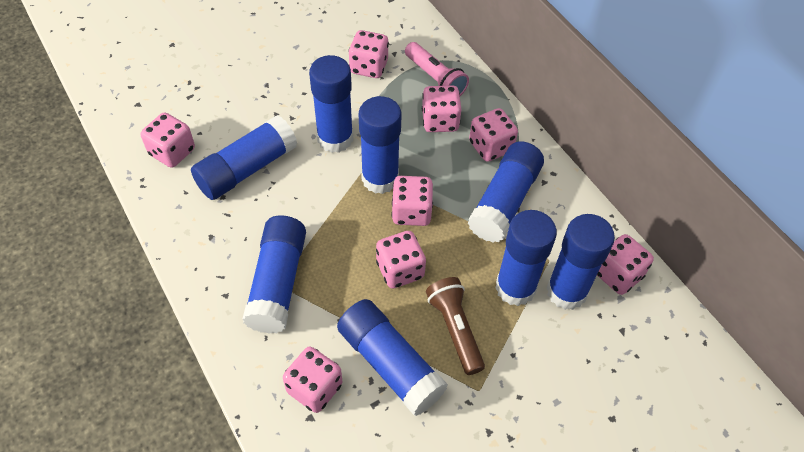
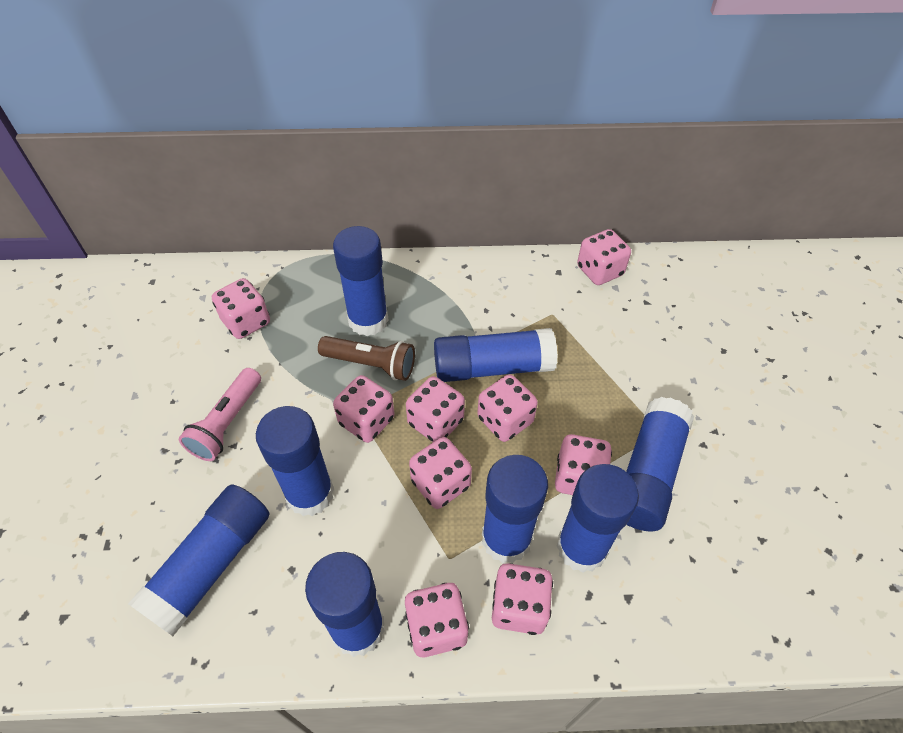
pink dice: [141,112,195,168] [283,347,342,413] [348,30,389,78] [376,231,426,288] [391,176,433,226] [422,85,462,132] [469,108,518,162] [597,234,654,295] = 8 -> [212,278,270,339] [333,375,395,443] [405,583,469,657] [406,376,465,442] [409,437,472,509] [477,375,538,442] [492,563,553,635] [555,434,612,495] [577,229,631,285] = 9

